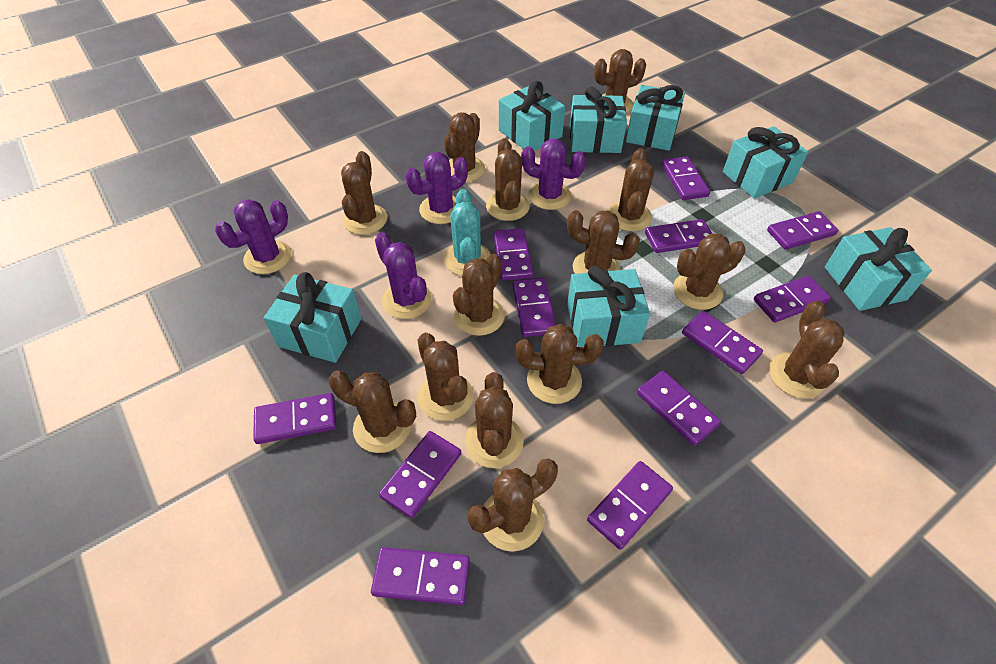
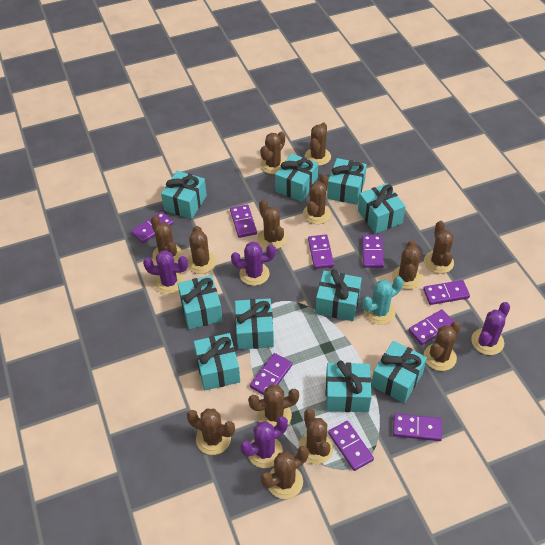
brown cactus: [328,371,416,453] [341,151,387,235] [417,333,474,421] [444,113,485,182] [453,254,505,336] [465,372,524,468] [468,459,558,552] [486,139,530,221] [516,324,604,404] [567,210,640,274] [594,49,646,113] [608,148,654,231] [673,234,745,310] [769,301,845,398] = 14 -> [151,215,182,263] [187,409,235,455] [188,226,216,274] [248,385,299,427] [257,199,286,249] [260,131,285,174] [261,446,309,499] [298,409,334,464] [303,174,331,224] [305,122,331,166] [392,240,422,290] [424,221,454,274] [424,322,461,371] = 13
purple domino: [253,393,336,444] [371,547,470,605] [379,431,461,519] [494,228,534,281] [513,278,556,337] [587,461,673,550] [637,370,721,446] [645,219,712,253] [662,156,710,200] [682,311,763,374] [754,276,831,322] [767,211,838,250] = 12 -> [131,212,174,243] [230,205,257,238] [250,353,292,395] [308,235,334,269] [328,421,374,471] [362,235,384,268] [393,413,442,441] [409,310,454,345] [423,280,470,305] = 9
turquoise gift: [264,272,362,363] [499,81,565,151] [567,266,650,347] [570,87,627,153] [626,85,685,151] [723,126,808,199] [825,227,932,311] = 7 -> [161,171,207,219] [178,275,223,329] [194,333,240,391] [235,298,274,349] [275,153,318,202] [315,269,362,321] [326,361,372,412] [327,158,367,205] [358,183,406,234] [371,341,427,403] = 10

